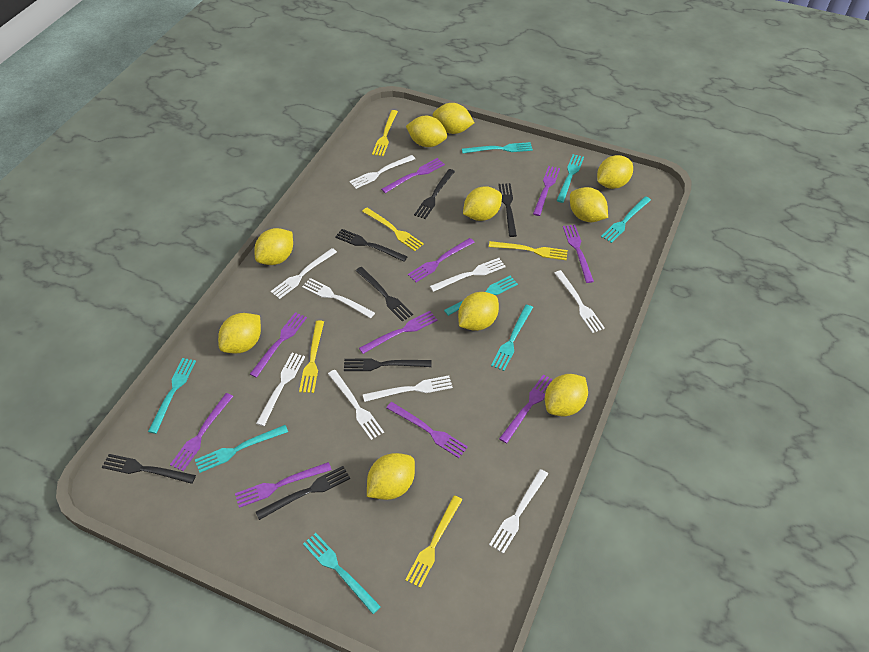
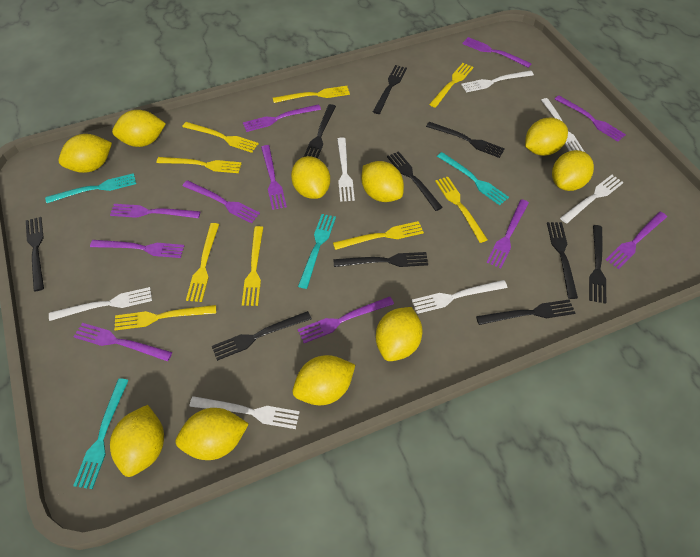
black fork: [102,454,196,484] [256,466,350,520] [335,229,408,262] [344,358,432,371] [356,267,413,322] [414,169,455,219] [498,183,517,237] = 7 -> [26,217,44,292] [212,311,312,361] [304,104,336,158] [333,252,428,267] [373,65,407,114] [387,151,443,211] [426,122,505,158] [476,299,575,325] [547,222,578,299] [589,225,606,304] = 10
purple fork: [170,393,233,471] [235,462,332,508] [250,312,307,378] [359,311,438,354] [381,158,445,193] [386,402,468,458] [408,238,475,282] [499,374,552,444] [533,166,560,216] [563,225,594,283] = 10 -> [74,323,172,361] [90,240,184,258] [110,204,200,218] [183,180,260,223] [243,104,321,132] [261,145,287,210] [298,296,394,343] [462,37,532,68] [486,199,529,268] [555,95,626,142] [606,212,667,269] = 11
turquoise fork: [148,358,196,434] [195,425,288,473] [303,533,381,614] [444,276,518,316] [462,142,533,153] [491,305,533,371] [556,154,584,203] [601,196,651,243] = 8 -> [45,173,136,203] [73,378,129,489] [298,214,336,289] [437,152,509,205] = 4
white fork: [256,353,305,426] [270,248,337,299] [302,278,375,318] [328,370,384,440] [350,155,415,189] [363,376,453,402] [430,258,506,292] [489,469,548,554] [554,270,605,333] = 9 -> [49,287,152,321] [189,396,300,429] [337,137,355,202] [412,280,508,314] [461,70,534,93] [541,98,585,152] [560,175,624,223] = 7
yellow fork: [299,320,324,393] [362,208,424,251] [372,110,398,156] [405,496,462,588] [489,241,568,260] = 5 -> [114,305,216,330] [156,157,242,173] [182,122,259,153] [186,223,219,302] [242,226,263,306] [273,86,350,103] [333,221,424,250] [429,63,474,108] [435,177,488,243] = 9

